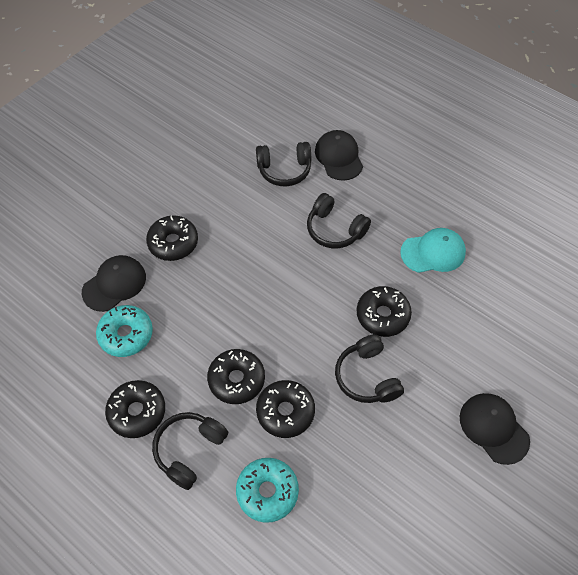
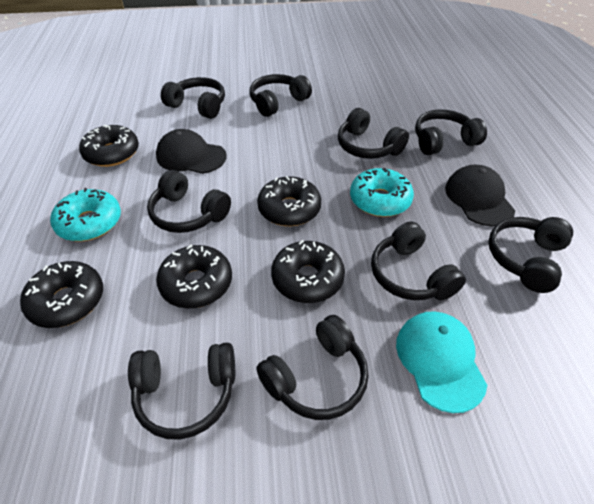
black cap: [82,255,146,312] [315,130,363,181] [460,393,530,465] = 3 -> [156,129,227,174] [445,165,515,227] = 2
black headphones: [152,412,228,490] [256,142,311,186] [307,193,371,248] [335,334,404,403] = 4 -> [128,342,235,440] [147,170,231,233] [161,77,225,119] [250,74,312,117] [256,315,369,420] [338,108,409,159] [371,222,466,300] [415,109,487,155] [488,217,573,293] = 9

